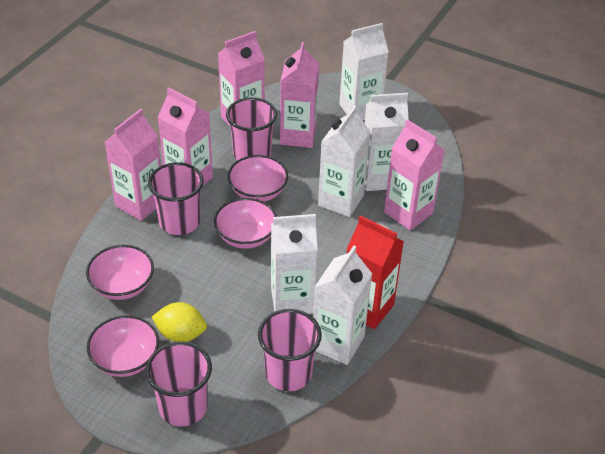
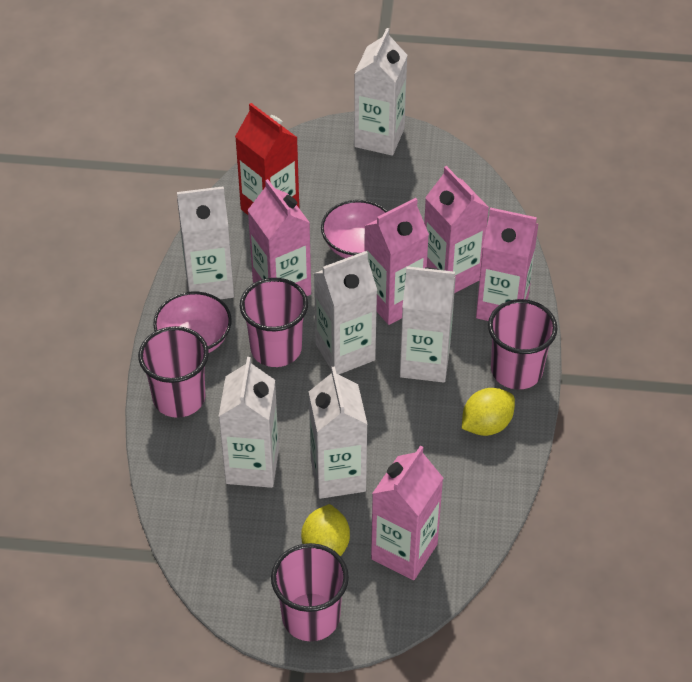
pink bowl: [86,245,154,300] [87,315,159,377] [214,198,277,249] [228,155,288,202] = 4 -> [153,292,232,353] [321,200,388,258] = 2
white carton: [271,214,318,314] [313,246,372,365] [318,106,371,217] [339,23,389,121] [365,93,409,191] = 5 -> [177,186,234,299] [218,357,279,488] [309,366,368,499] [314,251,377,374] [354,28,407,156] [400,266,456,383] = 6
yellow lemon: [152,302,207,342] = 1 -> [301,504,350,556] [462,388,515,436] = 2

